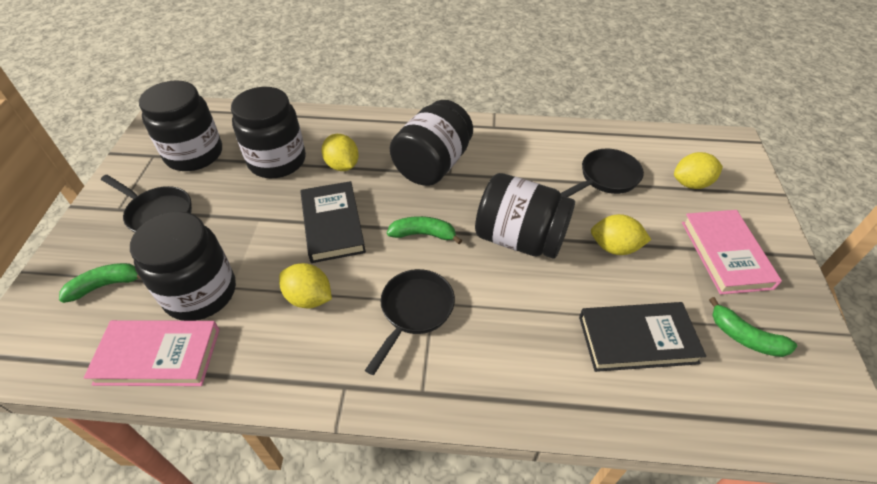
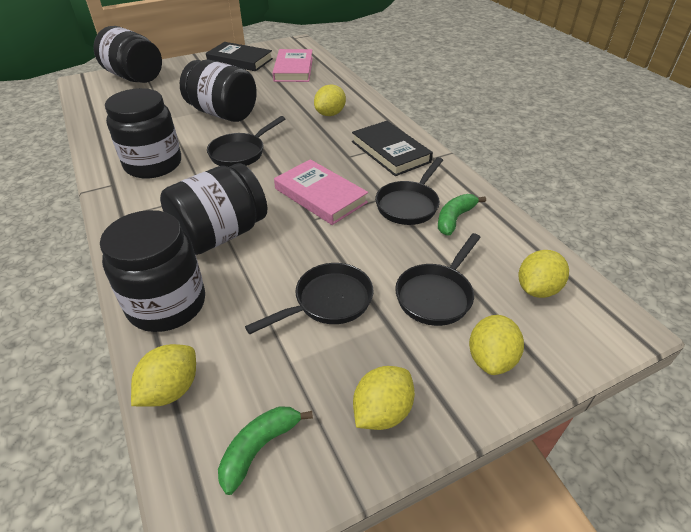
black pan: [101,175,192,233] [365,269,455,375] [561,149,644,197] = 3 -> [207,116,285,167] [245,263,374,334] [375,157,443,225] [395,233,481,326] = 4
green banana: [59,263,141,303] [387,216,462,244] [709,297,797,357] = 3 -> [218,406,313,495] [438,194,486,236] = 2
yellow lemon: [279,263,332,308] [322,134,359,171] [591,214,651,255] [674,152,723,189] = 4 -> [131,344,196,406] [314,84,346,116] [353,366,415,430] [469,315,524,375] [519,250,569,298] = 5

